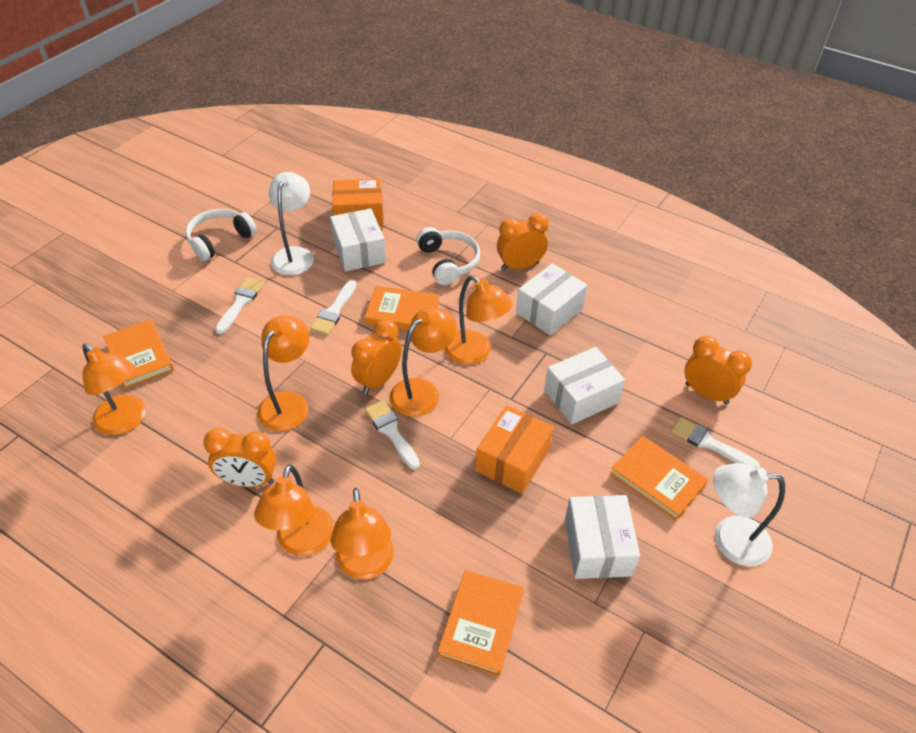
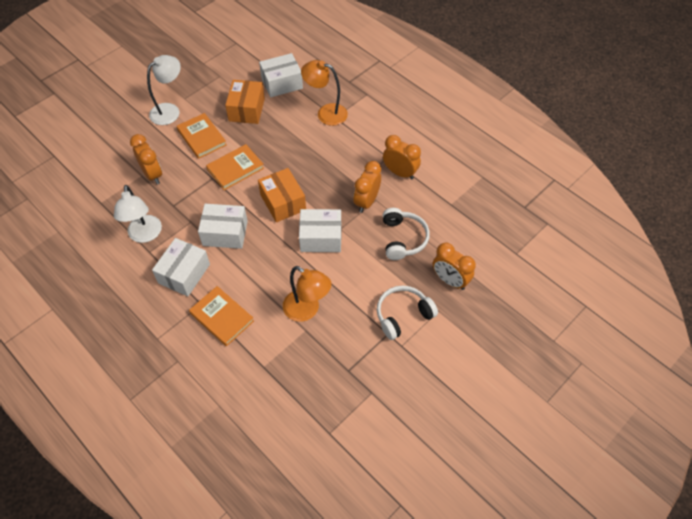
orange book: [103,319,174,389] [364,286,439,330] [438,570,524,676] [610,436,708,521] = 4 -> [177,113,227,159] [189,286,254,346] [206,144,264,190] = 3
orange lamp: [82,343,146,435] [254,464,334,556] [257,316,310,431] [331,488,394,579] [390,307,457,417] [444,275,512,365] = 6 -> [283,266,332,322] [301,60,348,126] = 2
white brush: [215,278,264,334] [310,280,356,335] [365,400,420,470] [671,417,760,469] = 4 -> none = 0

